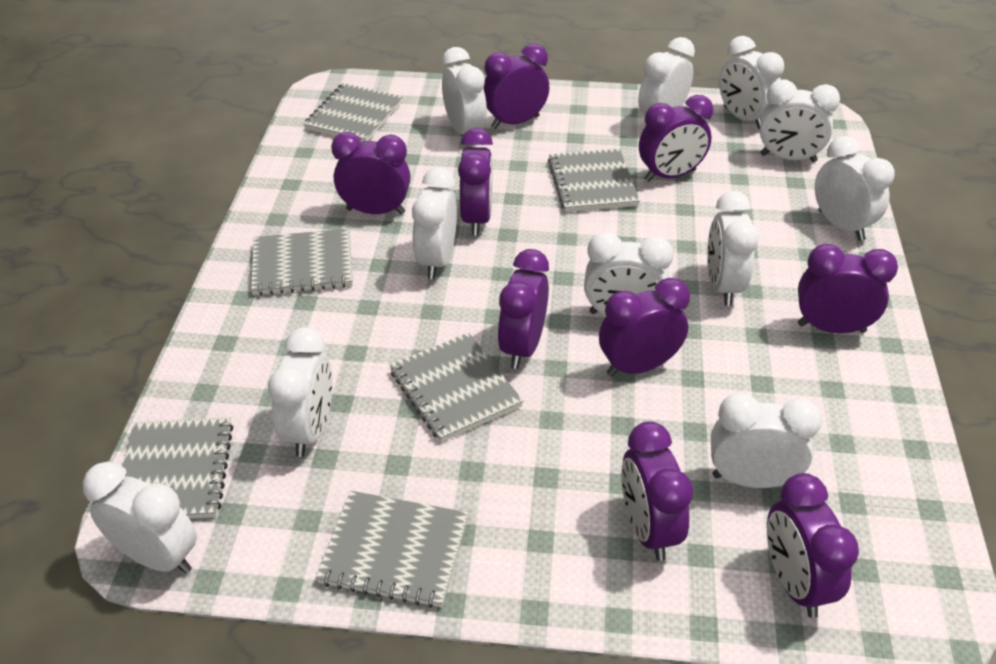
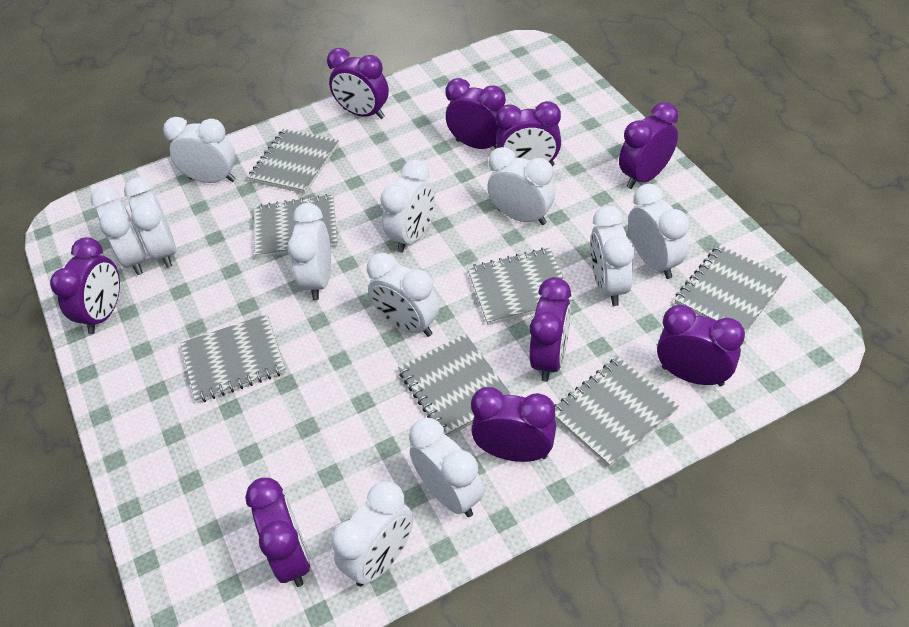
grey notebook: [123,418,233,519] [251,229,353,296] [304,83,403,142] [316,491,469,608] [390,332,523,442] [548,149,640,212] = 6 -> [181,314,286,403] [248,129,339,194] [254,194,338,258] [398,334,512,436] [467,248,573,325] [554,356,679,467] [674,245,787,334] = 7

